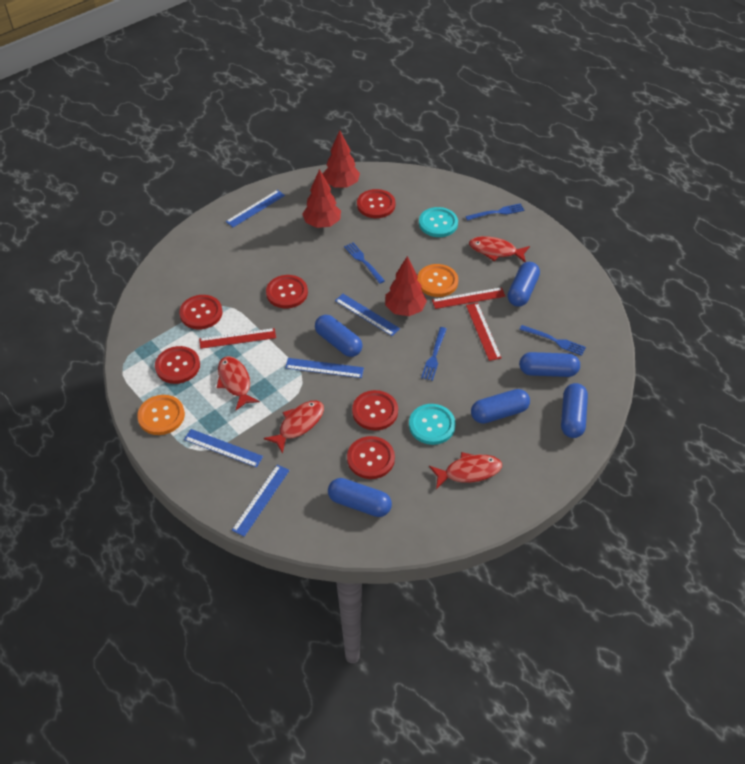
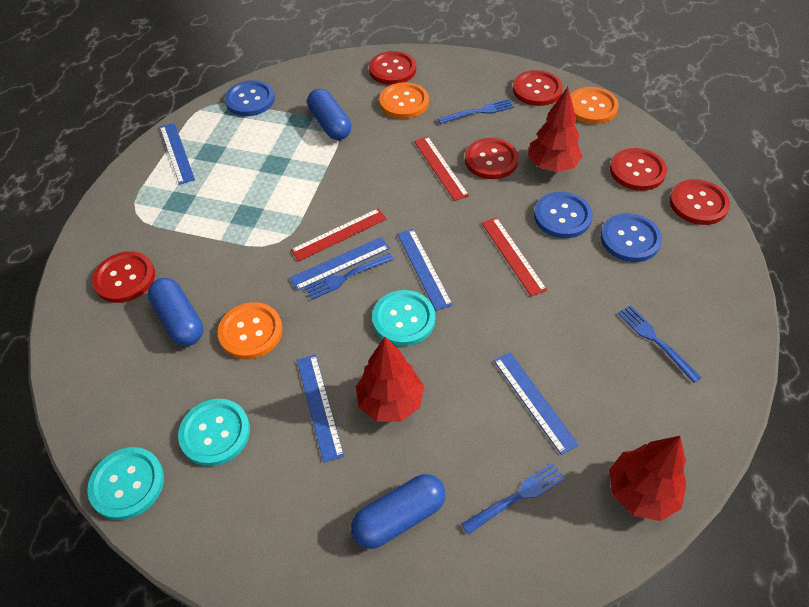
blue button: none = 0 -> [225,80,275,116] [534,192,593,238] [601,213,662,262] = 3
blue capsule: [315,315,362,357] [328,478,392,517] [471,389,530,424] [508,262,540,307] [519,352,580,377] [561,383,588,438] = 6 -> [148,278,203,346] [307,89,351,140] [351,474,446,549] = 3
orange button: [137,395,185,435] [417,264,458,297] = 2 -> [218,302,283,359] [379,82,429,119] [570,87,619,124] = 3
red fish: [217,356,260,410] [264,401,324,454] [429,452,502,489] [469,236,530,262] = 4 -> none = 0
turquoise button: [409,404,456,445] [419,207,458,237] = 2 -> [87,447,164,520] [178,399,250,466] [372,290,435,346] = 3

